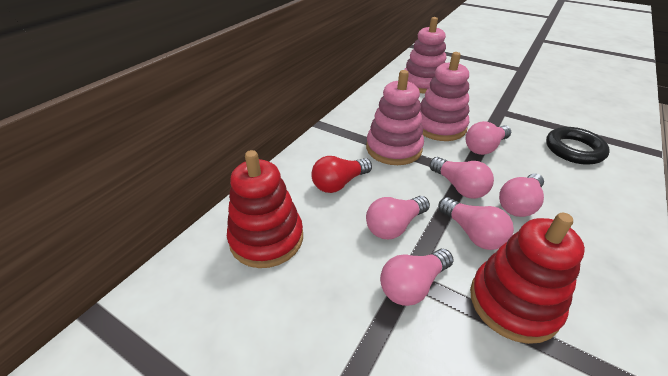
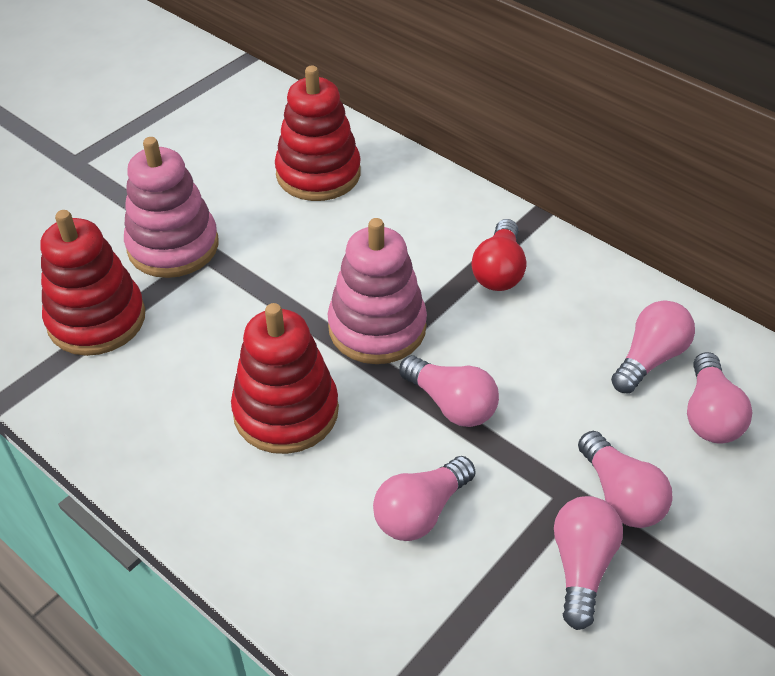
black ring: [546,127,610,165] = 1 -> none = 0
pink stacking toy: [366,70,424,165] [404,17,446,94] [420,52,469,141] = 3 -> [124,137,219,278] [328,218,427,364] = 2
red stacking toy: [227,150,303,268] [470,213,585,344] = 2 -> [40,210,145,356] [231,303,339,454] [275,65,361,201] = 3

